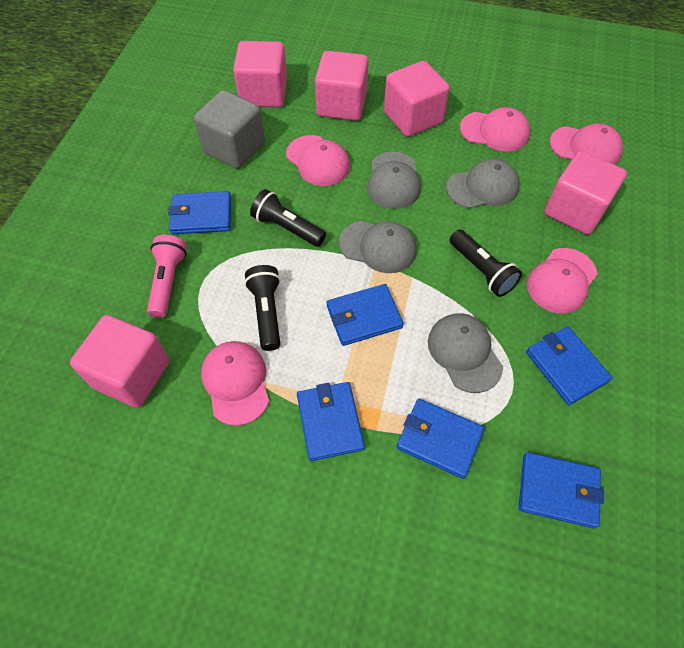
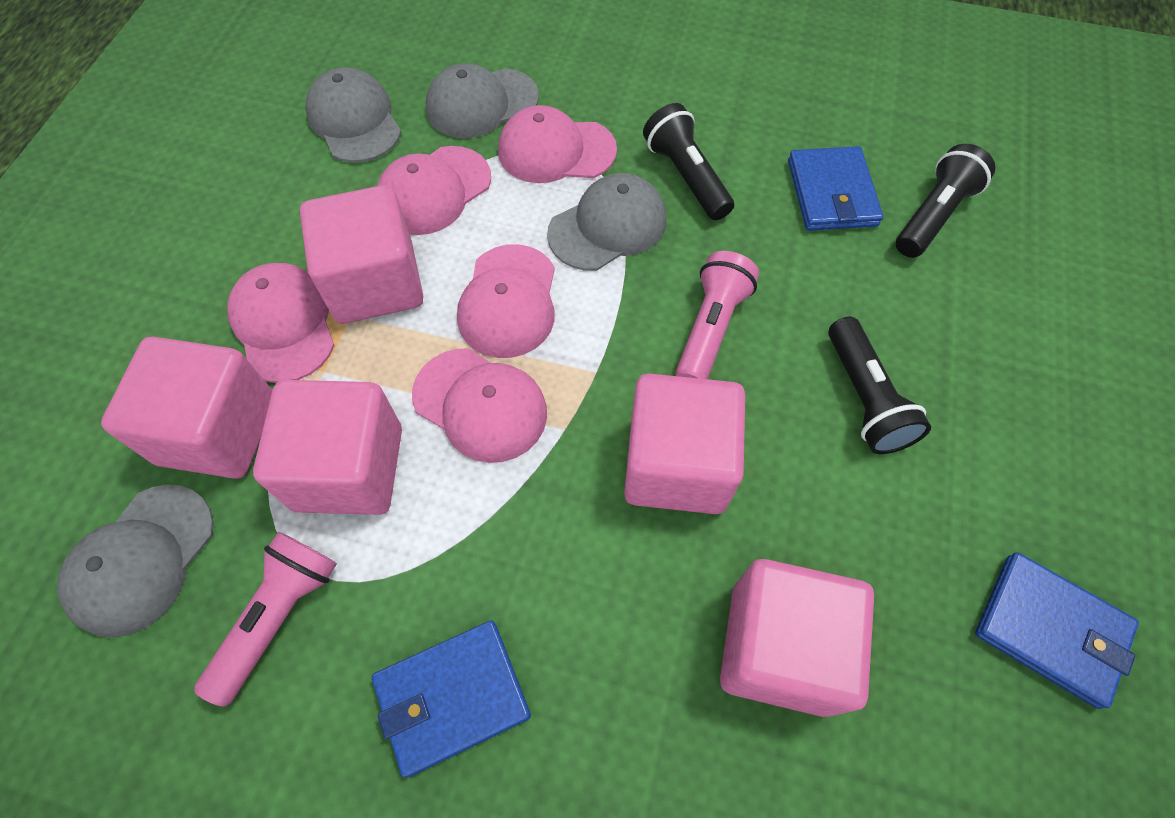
blue wallet: [168,191,231,234] [297,382,365,461] [327,284,404,346] [397,398,484,479] [519,452,604,529] [526,326,612,405] = 6 -> [372,620,531,778] [788,146,883,231] [975,552,1139,709] = 3
grey cube: [194,90,265,169] = 1 -> none = 0
pink flashlight: [147,235,187,318] = 1 -> [194,532,337,707] [676,251,759,379] = 2

